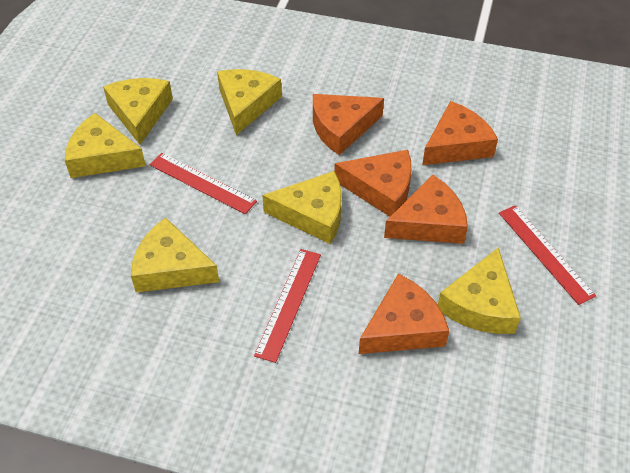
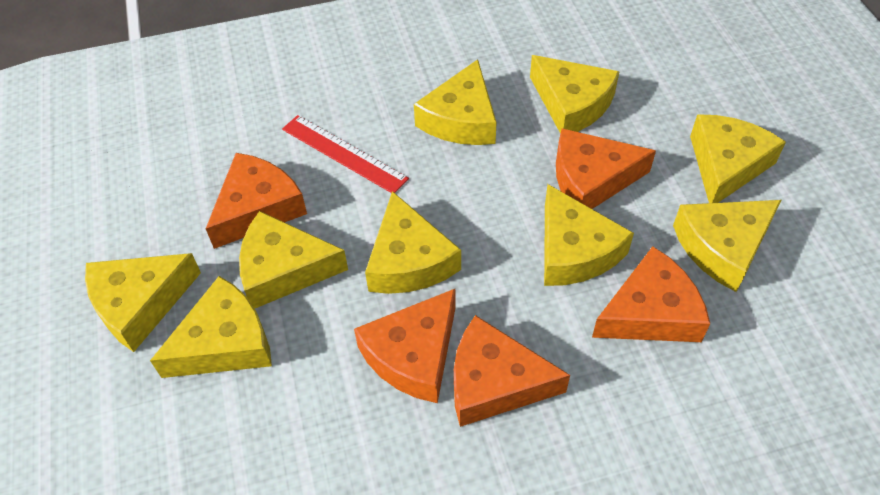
red ruler: [149,153,257,214] [254,249,321,363] [499,205,596,305] = 3 -> [282,115,409,193] = 1
yellow cheese: [65,113,146,178] [103,78,173,145] [131,218,219,293] [217,69,282,135] [262,171,342,244] [438,247,521,334] = 6 -> [85,253,201,352] [150,276,272,378] [239,211,348,309] [365,191,461,294] [414,59,497,145] [530,55,620,134] [544,184,634,286] [673,200,781,292] [690,114,786,203] = 9

